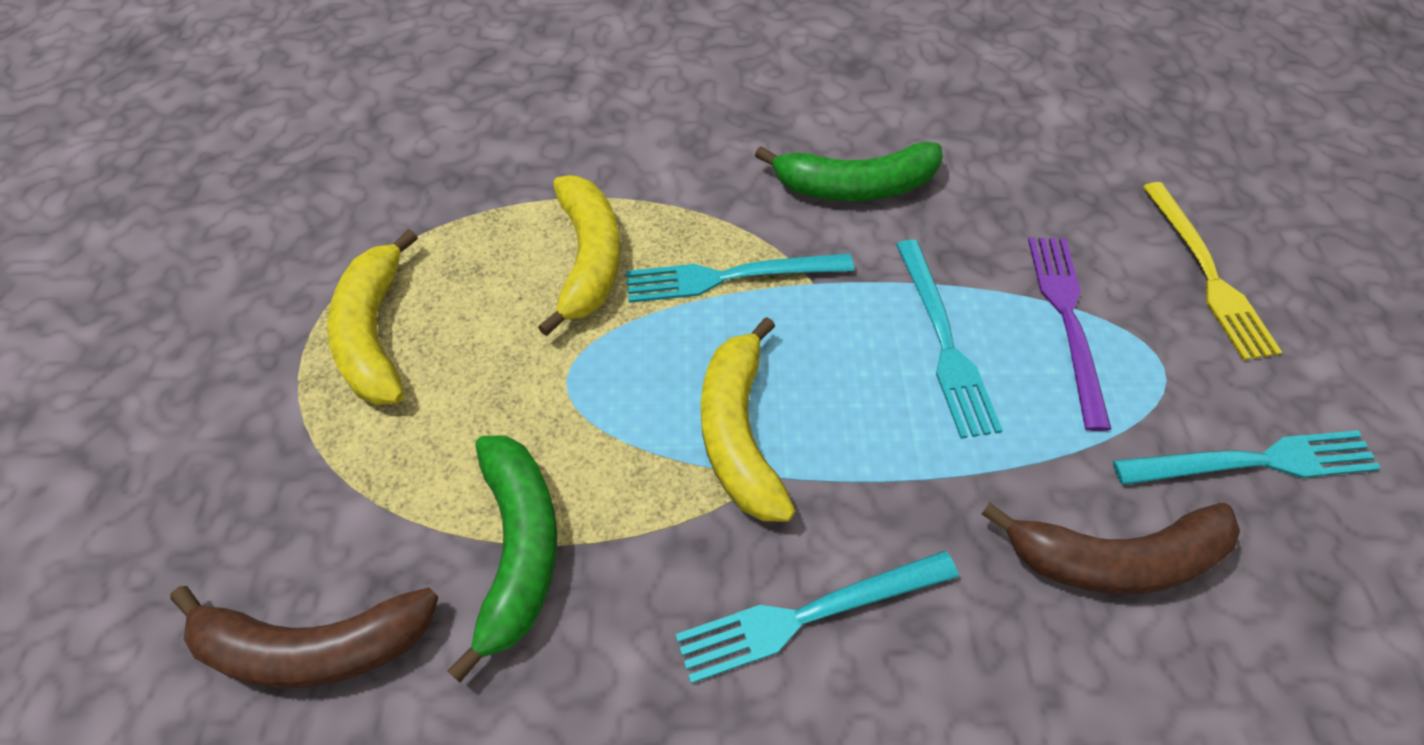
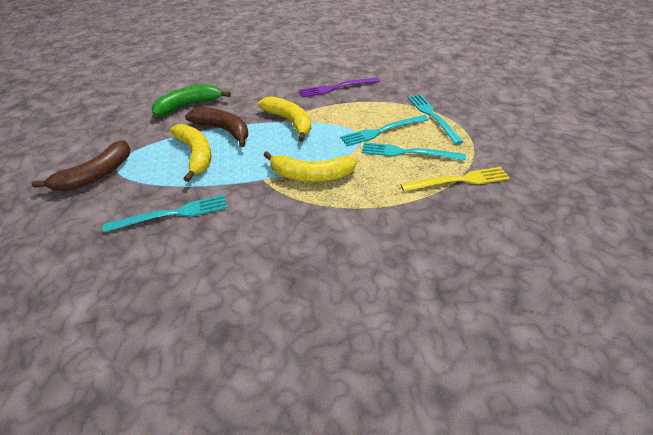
green banana: [448,436,557,683] [755,142,943,201] = 2 -> [152,84,231,116] = 1

